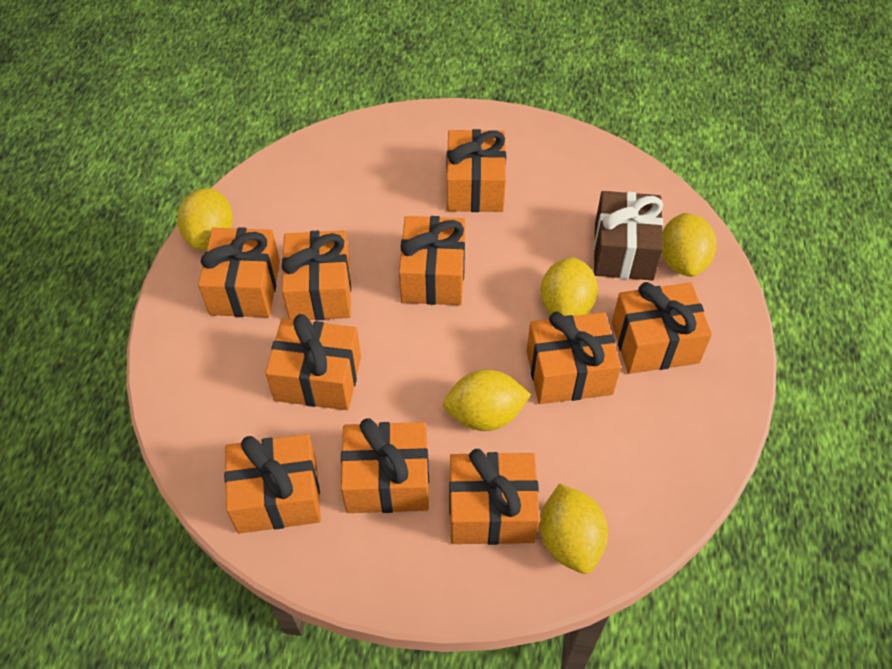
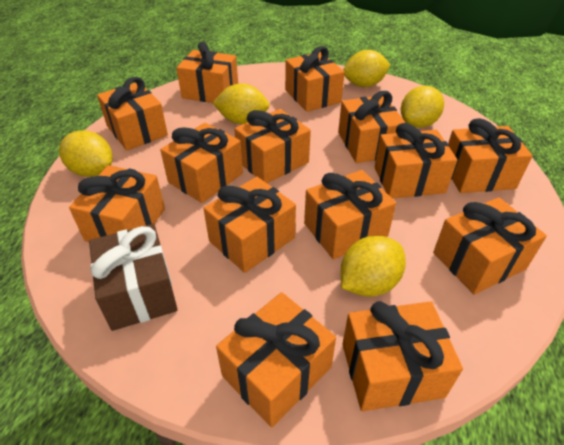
orange gift: [198,227,280,317] [224,434,321,534] [265,314,361,410] [282,230,351,320] [341,418,429,513] [399,216,466,305] [447,129,506,212] [449,449,540,545] [527,311,621,404] [612,282,712,374] = 10 -> [69,165,165,242] [97,77,168,150] [160,123,243,203] [176,42,238,103] [203,177,296,273] [216,292,336,427] [234,109,311,183] [285,46,345,112] [304,170,396,260] [338,91,406,163] [342,301,463,411] [375,123,457,199] [433,197,547,294] [448,118,533,193] = 14

